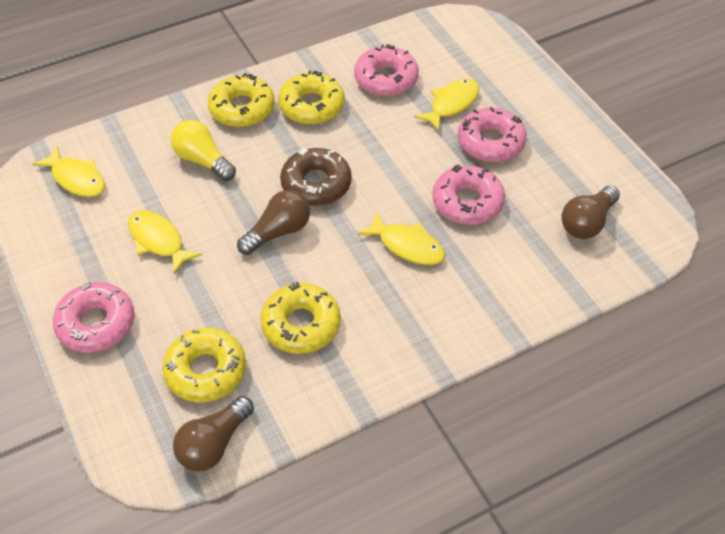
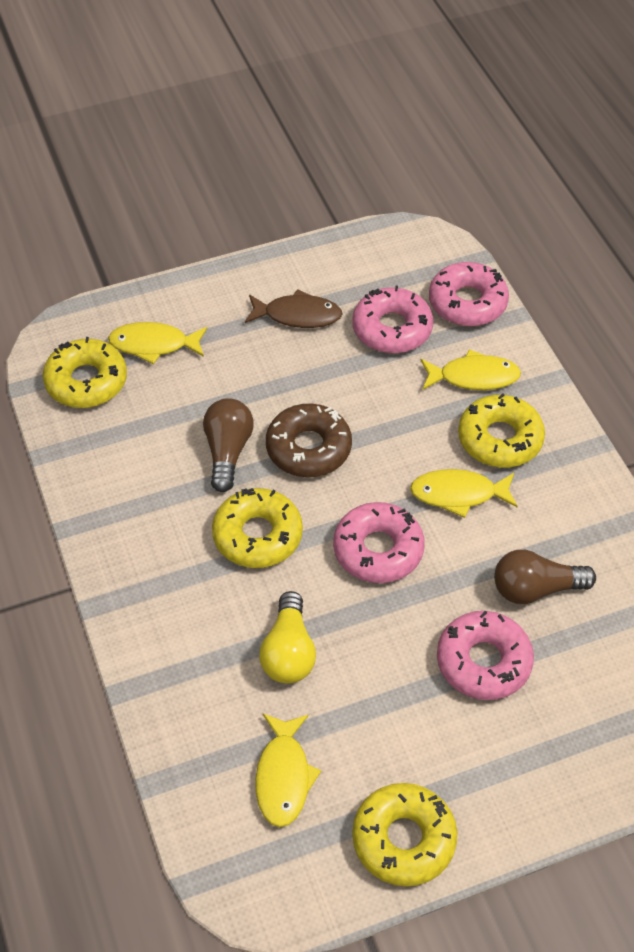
brown fish: none = 0 -> [245,289,342,328] = 1
brown light bulb: [173,396,254,471] [237,190,310,255] [562,186,620,239] = 3 -> [203,398,254,492] [494,550,596,604] = 2

